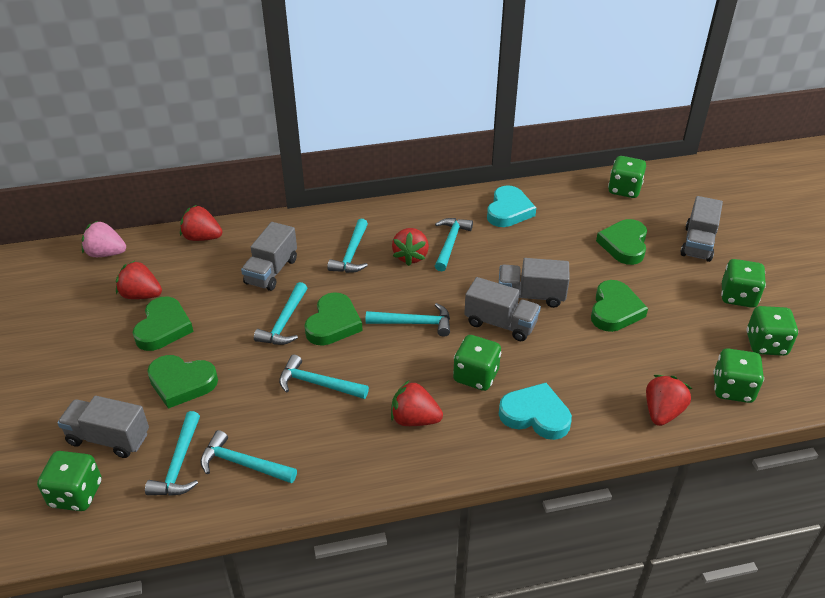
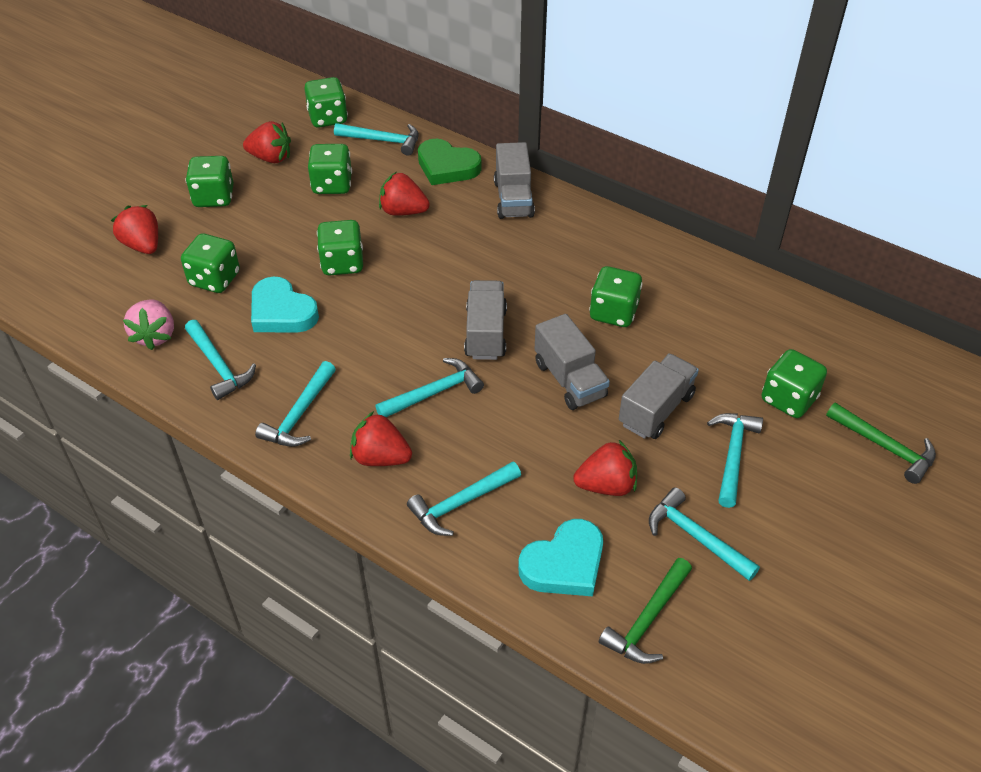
green dice: [37,451,102,511] [453,335,501,391] [608,156,646,198] [713,348,764,403] [721,259,766,308] [746,306,798,356] = 6 -> [181,234,240,293] [185,156,234,207] [304,77,348,128] [308,144,352,194] [317,220,363,276] [589,266,643,327] [761,349,827,418] = 7
green hammer: none = 0 -> [599,558,692,664] [826,402,936,484] = 2
green heart: [133,297,194,351] [147,355,218,409] [304,292,363,346] [591,280,648,332] [596,219,647,265] = 5 -> [418,139,482,185] = 1
grey truck: [57,396,149,458] [241,222,297,291] [464,277,541,341] [499,258,570,308] [680,196,723,262] = 5 -> [464,280,507,360] [494,142,535,219] [535,314,610,410] [619,354,699,439] = 4

